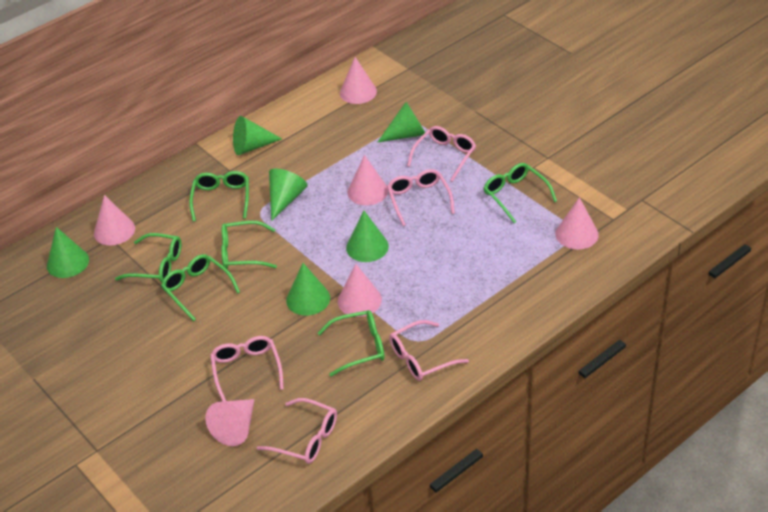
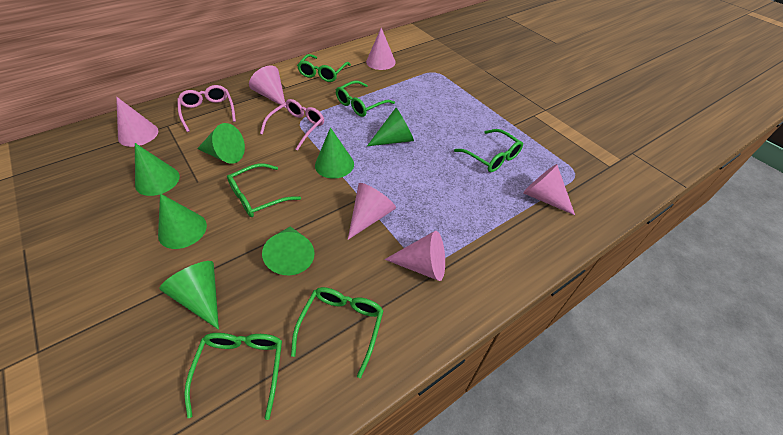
green cone: [47,227,89,278] [233,116,282,155] [269,169,308,221] [286,263,330,316] [346,211,389,262] [377,102,425,143] = 6 -> [135,143,180,196] [158,193,207,249] [160,261,219,330] [197,123,245,164] [262,226,315,275] [315,127,354,179] [367,108,414,146] = 7
pink glasses: [210,336,284,401] [257,398,337,464] [387,169,455,226] [389,320,469,381] [407,126,476,182] = 5 -> [177,85,236,132] [260,99,324,151] = 2

